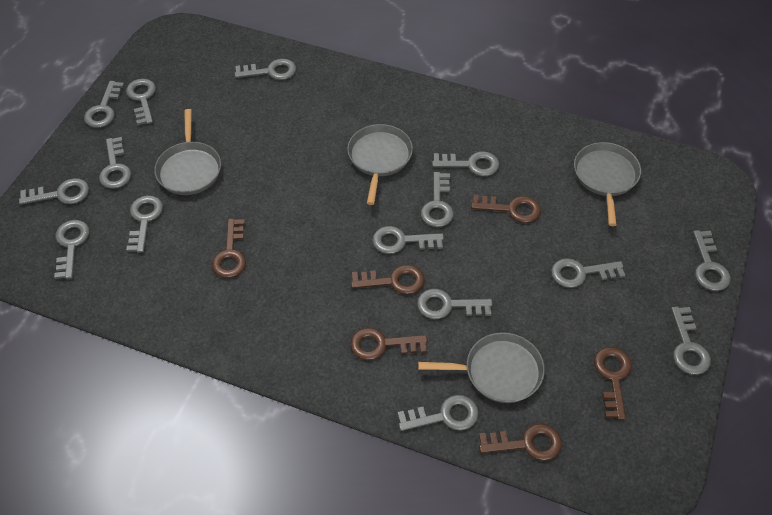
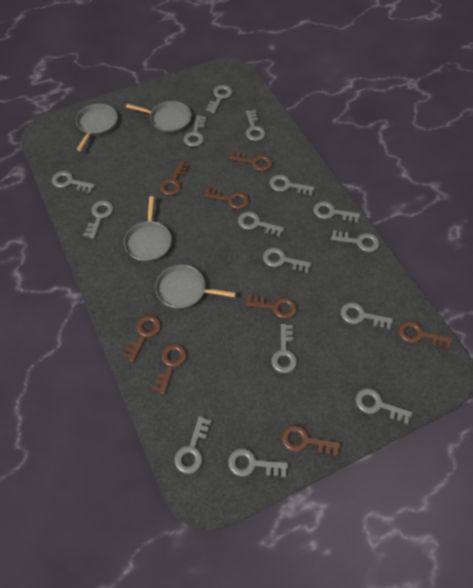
brown key: [212,218,246,278] [350,328,427,360] [351,265,424,294] [471,195,541,223] [479,424,562,461] [594,347,632,420] = 6 -> [122,315,161,362] [152,344,187,394] [160,161,190,195] [204,188,249,209] [229,151,272,171] [245,295,297,319] [282,424,340,457] [398,321,452,350] = 8

